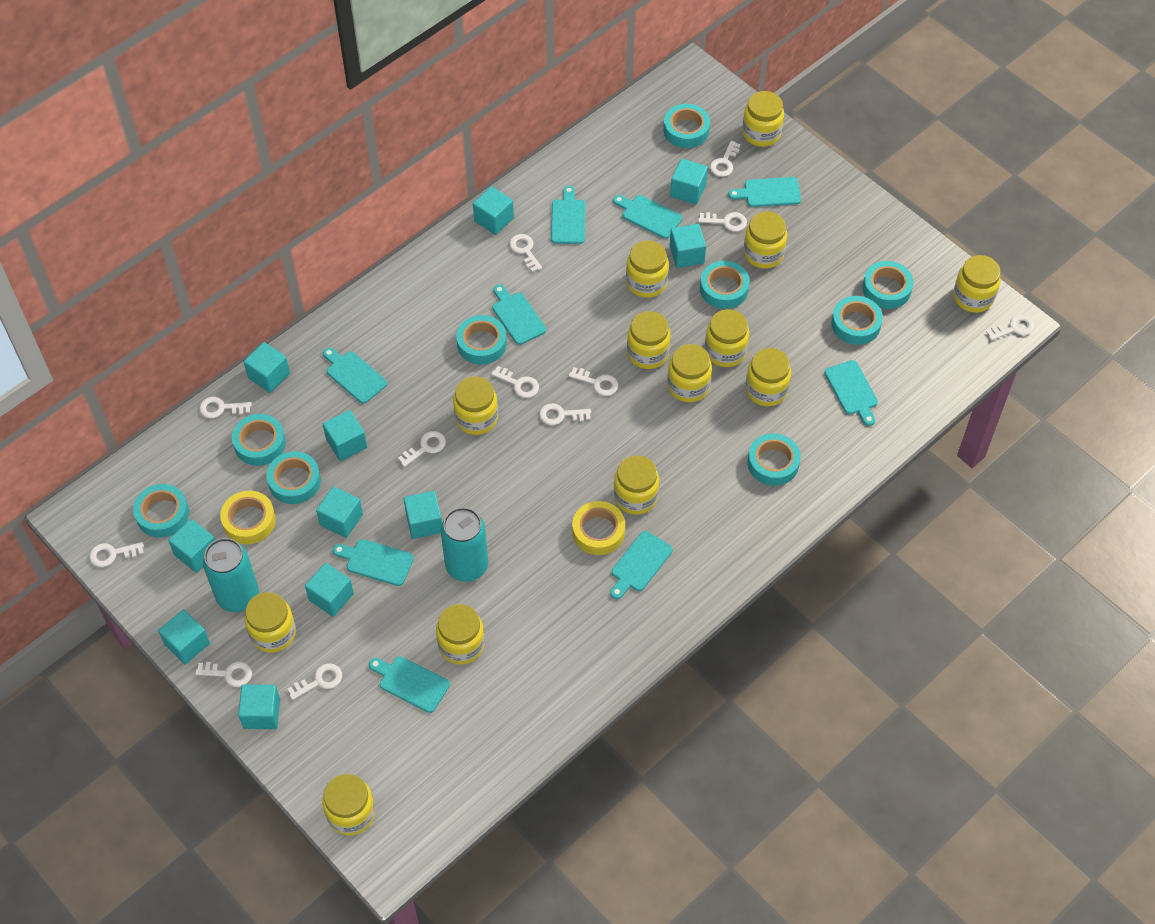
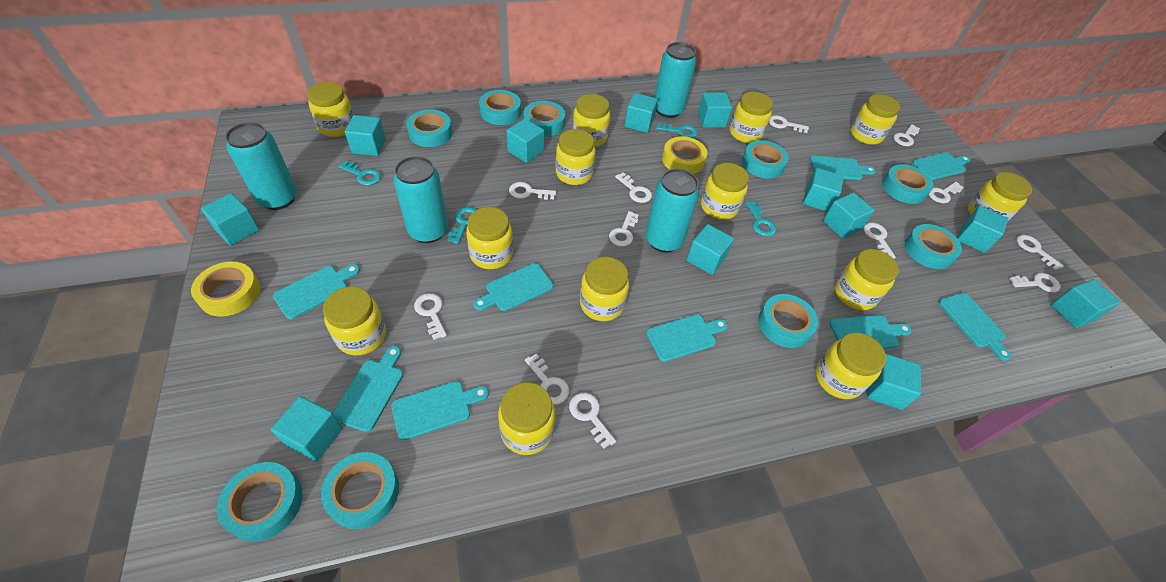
turquoise can: [203,538,259,612] [441,507,488,582] = 2 -> [225,122,297,210] [393,156,448,243] [645,169,699,252] [654,42,696,118] = 4
turquoise cube: [158,609,210,665] [168,519,215,573] [238,685,280,729] [244,342,290,393] [305,563,354,617] [316,486,363,538] [323,410,367,461] [404,491,442,539] [473,186,514,235] [670,159,708,204] [670,224,706,268] = 11 -> [201,193,260,246] [271,396,343,462] [345,115,386,156] [507,119,544,163] [625,93,658,133] [687,224,734,275] [698,93,732,128] [803,168,844,212] [823,193,875,238] [867,354,921,410] [957,206,1008,253] [1051,279,1121,328] = 12
turquoise key: none = 0 -> [338,161,381,186] [447,207,476,244] [656,123,697,138] [746,201,776,236] = 4

